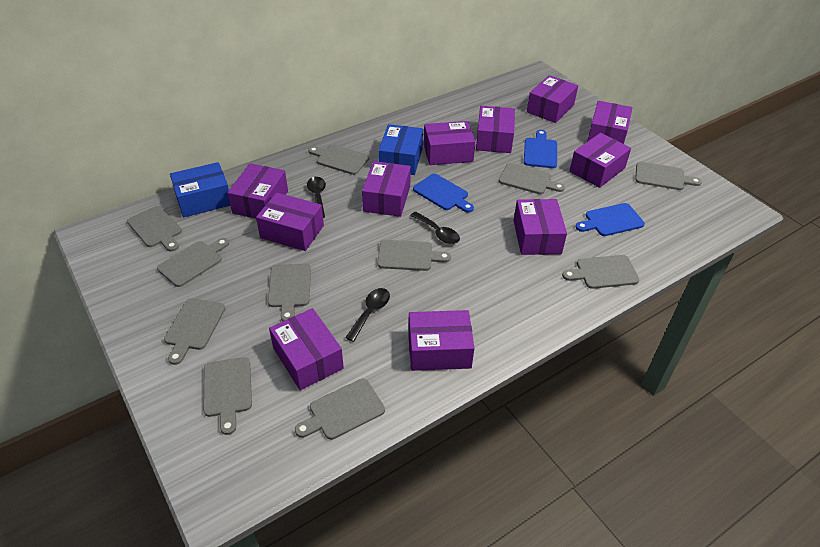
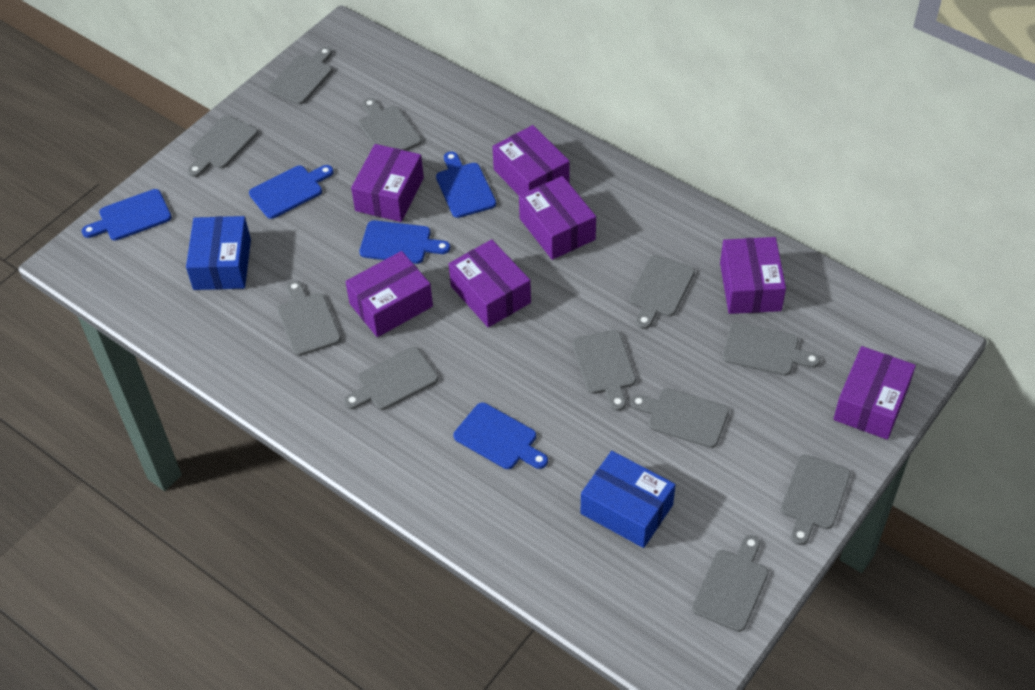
black spoon: [307,177,326,218] [345,288,390,342] [410,212,460,244] = 3 -> none = 0
blue cutting board: [413,174,474,213] [524,130,557,168] [576,203,645,236] = 3 -> [81,189,172,241] [249,165,334,219] [359,220,450,264] [436,151,496,218] [453,403,548,469] = 5
purple box: [227,163,288,219] [256,192,324,251] [269,308,344,390] [362,161,411,217] [408,310,474,371] [424,121,476,165] [476,106,515,153] [513,199,567,255] [527,75,578,123] [570,133,631,188] [587,101,632,144] = 11 -> [345,251,433,337] [351,144,424,222] [449,239,531,327] [493,125,570,195] [519,176,596,260] [720,237,786,314] [833,346,916,440] = 7

